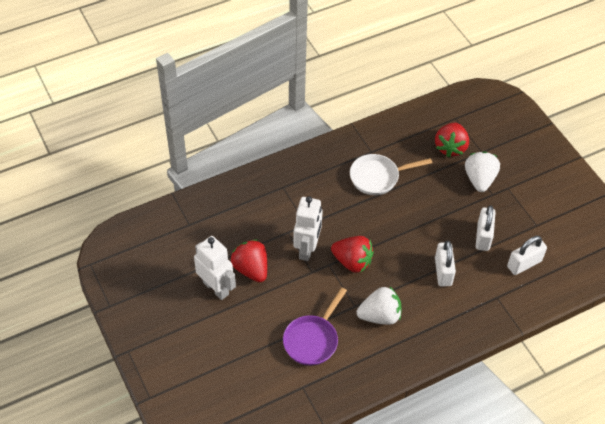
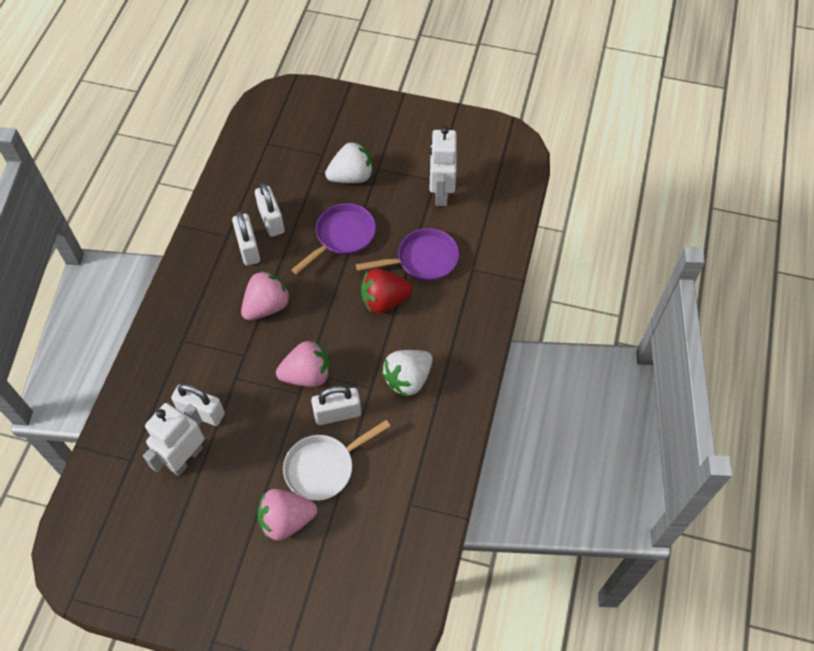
pink strawberry: none = 0 -> [241,270,291,320] [257,489,317,541] [276,340,330,387] = 3
purple pan: [283,287,347,366] = 1 -> [291,203,376,274] [356,228,459,281] = 2
red strawberry: [231,239,267,282] [331,236,374,273] [435,123,469,157] = 3 -> [361,268,412,314] = 1
white padlock: [435,241,456,286] [476,205,496,251] [507,236,547,275] = 3 -> [171,384,225,426] [232,211,260,265] [255,183,285,237] [311,386,361,425] = 4

